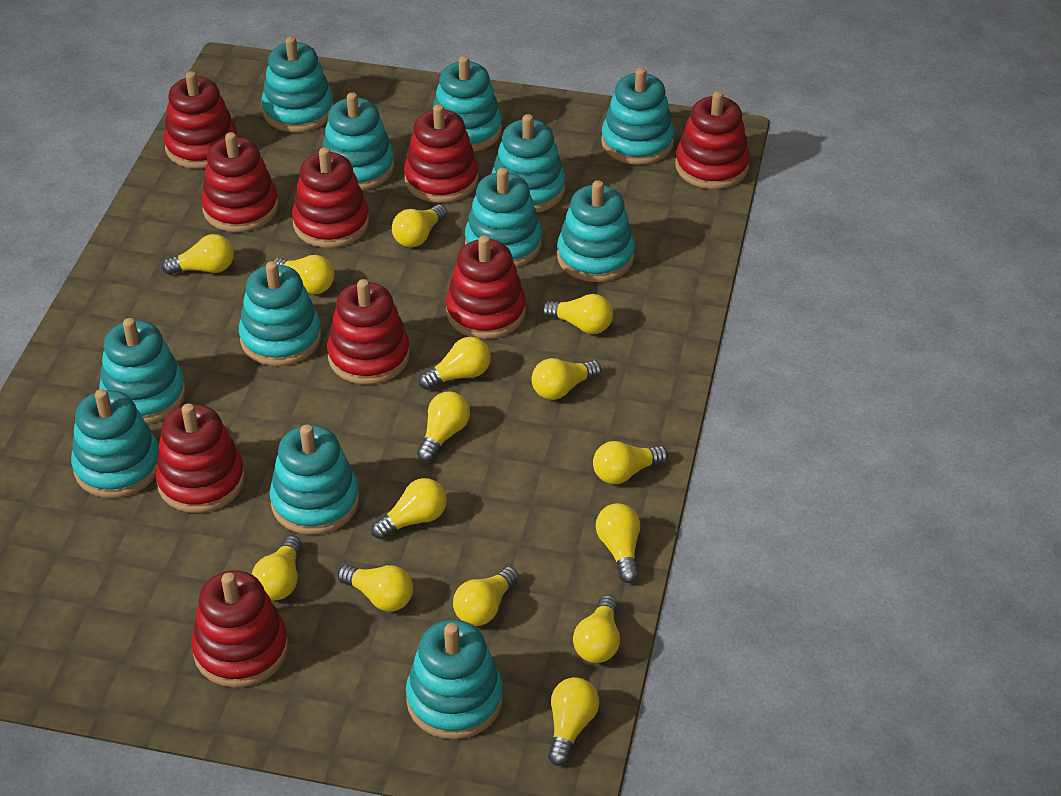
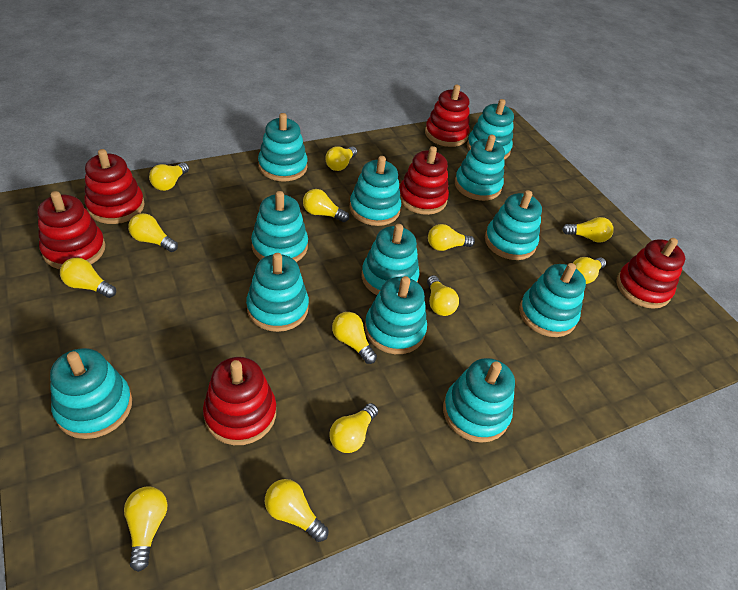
red stacking toy: [155,403,245,513] [163,71,237,169] [191,570,288,688] [201,132,278,232] [292,147,369,248] [327,279,410,385] [404,104,479,203] [446,235,526,339] [675,91,750,189] = 9 -> [37,191,106,269] [84,149,145,224] [203,357,276,445] [399,146,449,215] [425,84,470,147] [617,238,685,309] = 6
yellow light bulb: [161,234,234,275] [252,536,302,601] [273,255,334,294] [337,564,413,611] [371,478,447,539] [392,205,447,247] [417,392,470,462] [419,337,491,390] [453,567,519,626] [532,358,601,400] [541,294,613,334] [548,677,599,766] [573,595,620,663] [593,441,668,484] [596,503,640,583] = 15 -> [60,257,116,298] [124,486,167,572] [128,213,178,252] [149,163,189,191] [265,479,329,542] [303,189,349,222] [325,146,357,171] [330,403,378,453] [332,312,377,364] [427,275,459,316] [428,224,475,251] [562,217,614,243] [573,257,606,284] = 13

